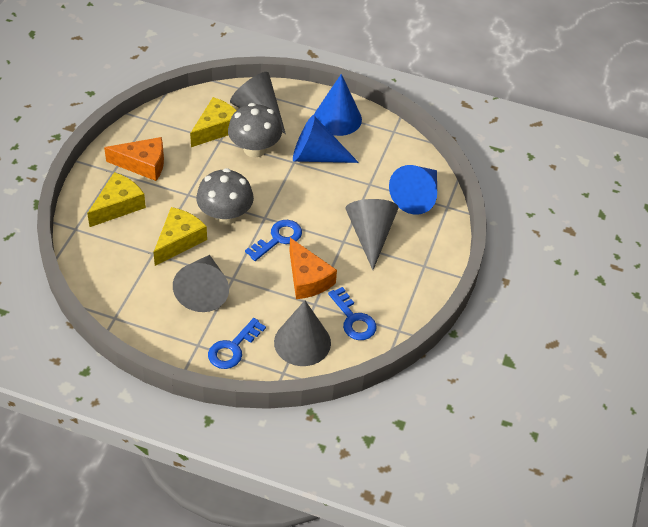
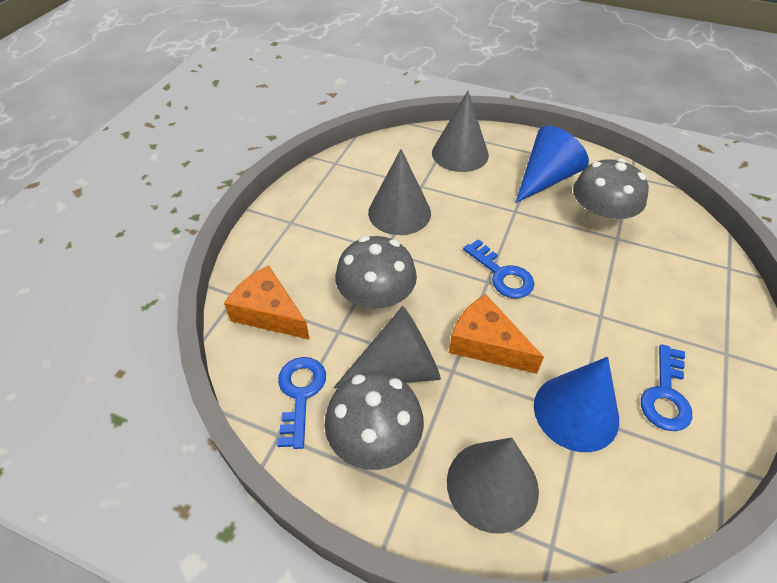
blue cone: [293,115,359,163] [314,74,362,136] [389,165,437,215] = 3 -> [515,125,589,203] [534,357,619,452] = 2
grey mushroom: [196,168,254,225] [228,103,282,158] = 2 -> [324,372,424,470] [335,236,417,314] [573,158,649,230] = 3
yellow cheese: [87,172,146,227] [153,207,207,266] [190,97,237,147] = 3 -> none = 0

